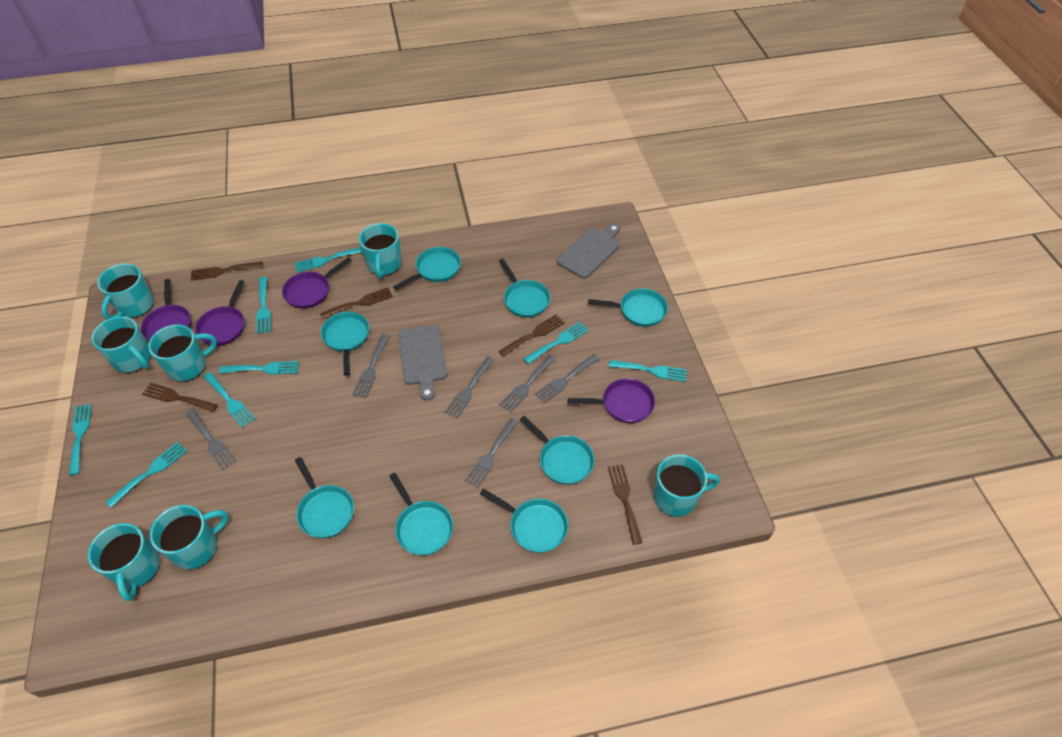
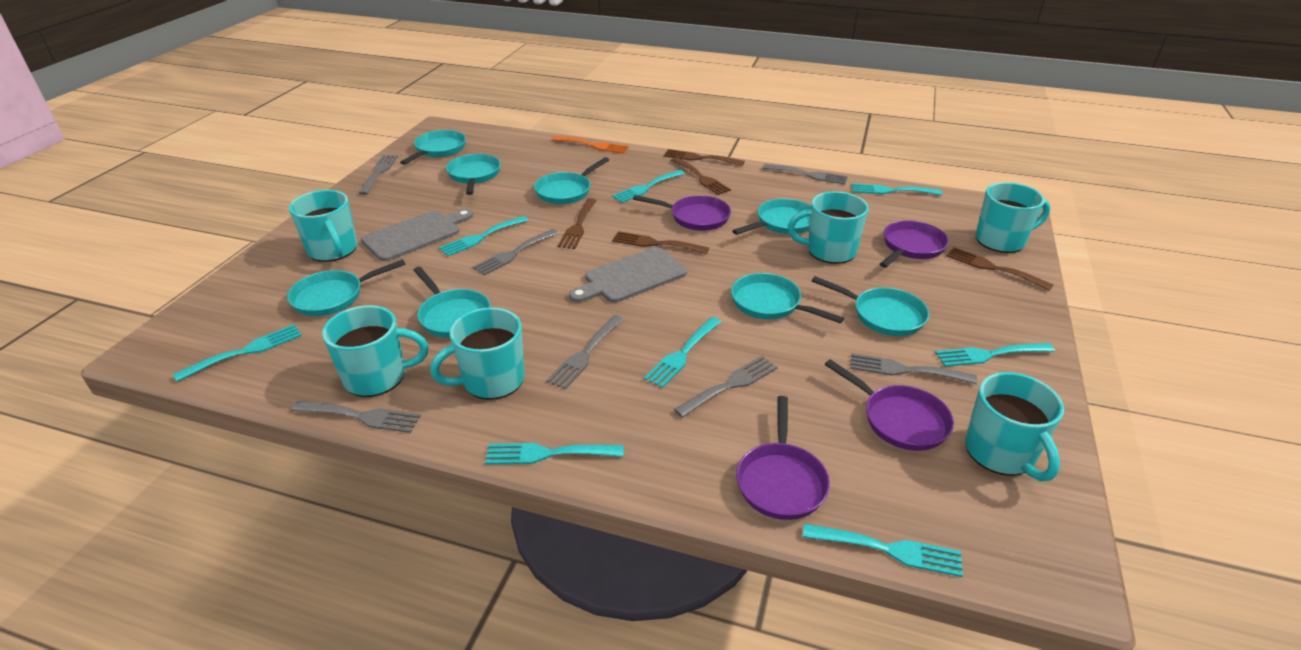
grey fork: [186,409,236,470] [352,334,389,398] [444,356,495,419] [464,418,518,488] [499,355,556,413] [535,354,600,403] = 6 -> [292,401,421,433] [359,155,398,195] [473,229,559,275] [546,315,624,389] [674,356,778,418] [763,164,848,184] [850,353,977,384] = 7
orange fork: none = 0 -> [552,136,628,153] = 1
turquoise mug: [88,523,160,601] [91,316,151,373] [97,263,154,319] [148,325,217,382] [150,505,229,569] [359,223,402,279] [654,454,720,517] = 7 -> [289,190,357,262] [322,305,429,397] [430,307,524,400] [788,191,869,264] [965,372,1064,481] [976,182,1050,253] = 6

